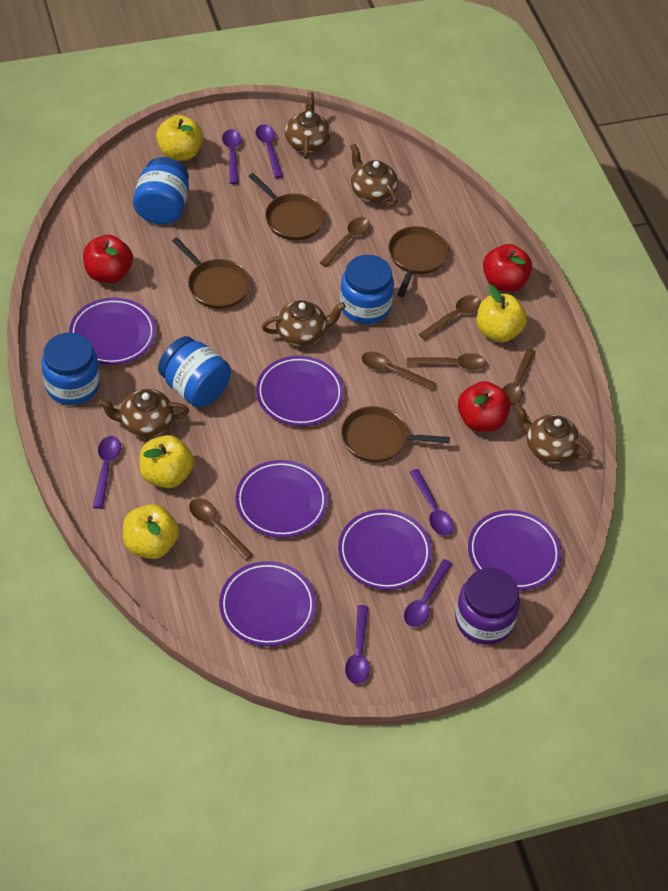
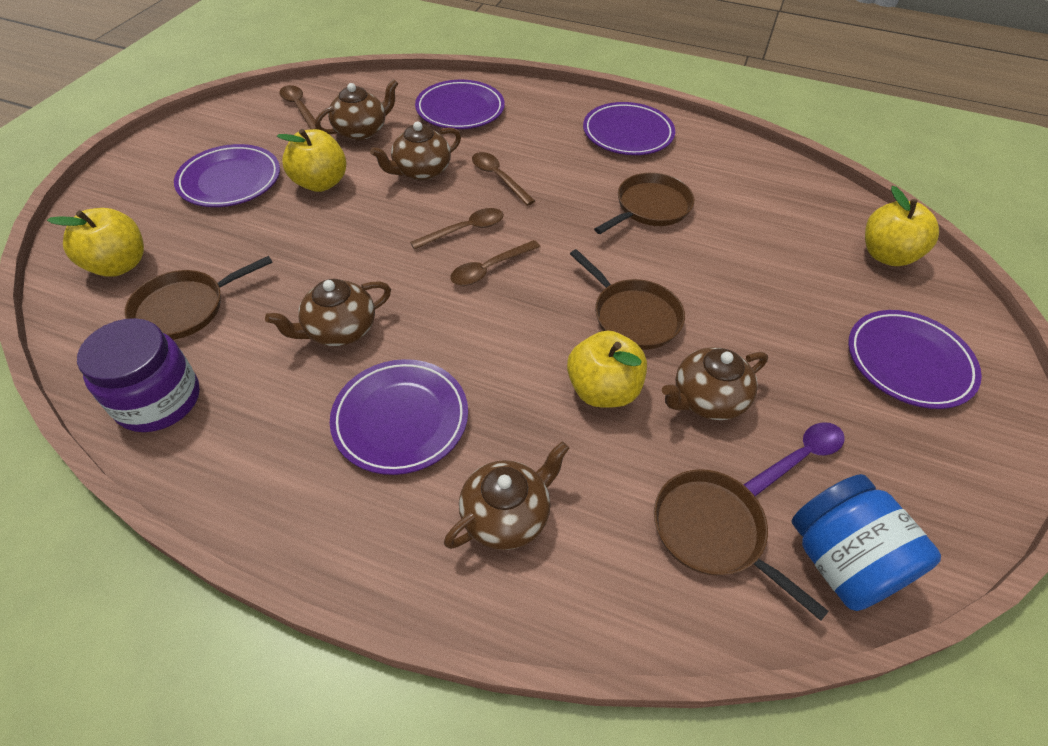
blue jar: [41,333,100,405] [133,157,189,224] [158,336,231,407] [340,255,394,324] = 4 -> [791,474,941,611] = 1
brown spoon: [189,498,253,560] [320,217,370,267] [362,352,437,390] [407,353,487,370] [419,295,481,340] [503,348,536,406] = 6 -> [279,85,317,129] [410,208,504,250] [450,240,540,286] [472,152,535,206] = 4
purple plate: [69,298,156,365] [219,561,316,646] [235,460,328,538] [256,356,344,426] [338,509,432,590] [468,510,561,591] = 6 -> [174,144,280,207] [330,359,468,475] [415,80,505,129] [583,102,675,155] [848,310,982,409] = 5
purple spoon: [93,436,121,509] [222,129,242,184] [256,124,283,178] [345,605,370,684] [404,559,452,627] [410,469,454,536] = 6 -> [743,422,845,496] = 1
red apple: [83,235,133,283] [458,381,510,432] [483,244,532,292] = 3 -> none = 0

